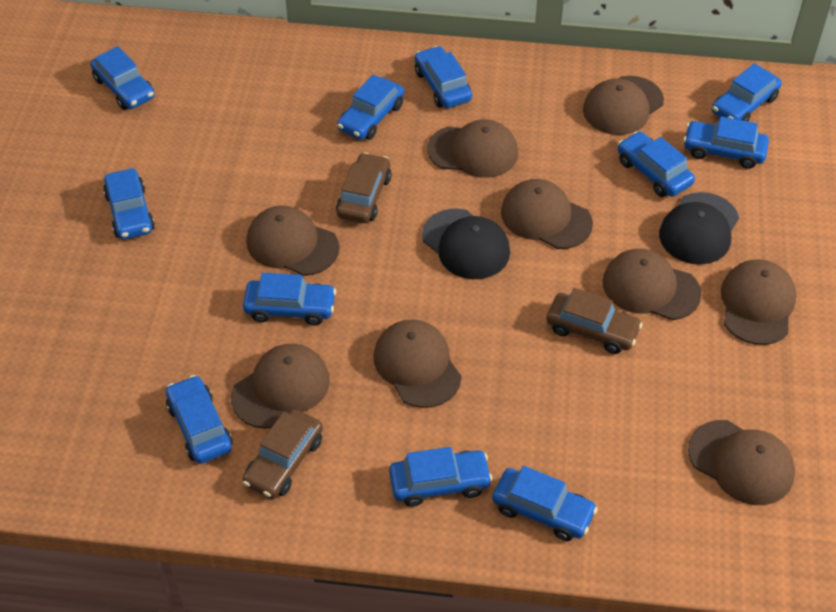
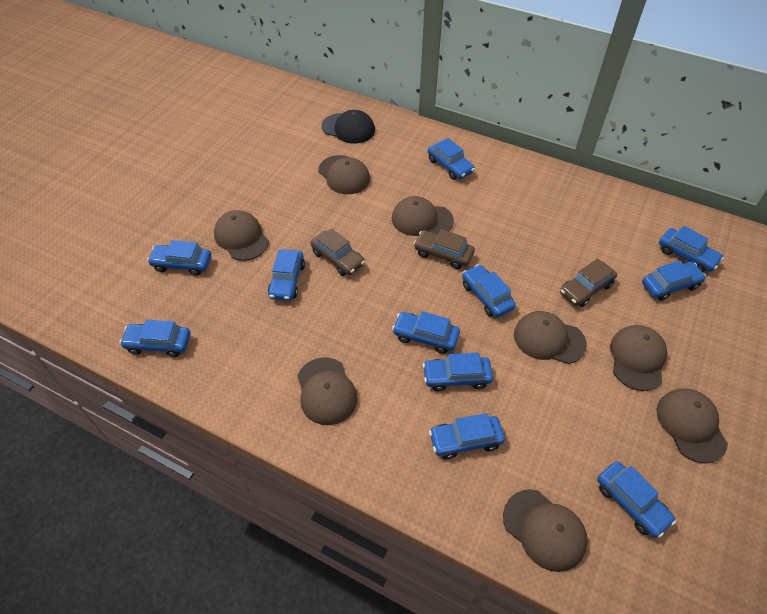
black cap: [422,209,510,279] [659,192,739,265] = 2 -> [322,110,375,144] = 1
brown cap: [231,344,330,429] [246,206,339,276] [373,320,462,408] [427,119,518,178] [501,179,593,249] [583,76,664,135] [603,249,701,320] [688,420,795,505] [721,260,796,345] = 9 -> [214,210,269,261] [297,357,358,425] [318,155,370,194] [392,196,454,236] [503,489,588,572] [514,311,587,364] [610,325,667,391] [657,388,728,463] = 8

